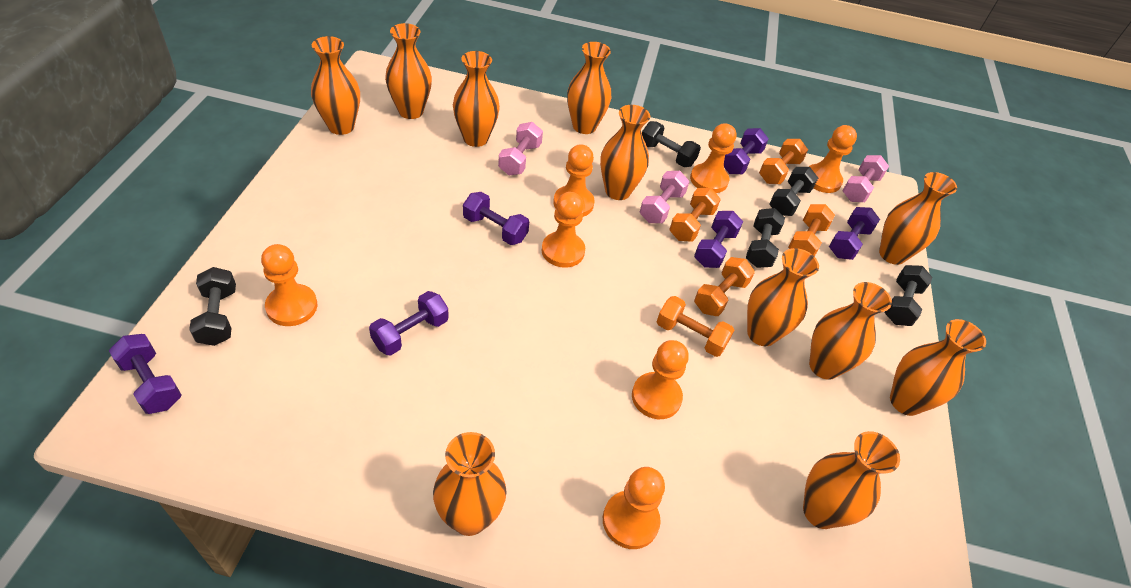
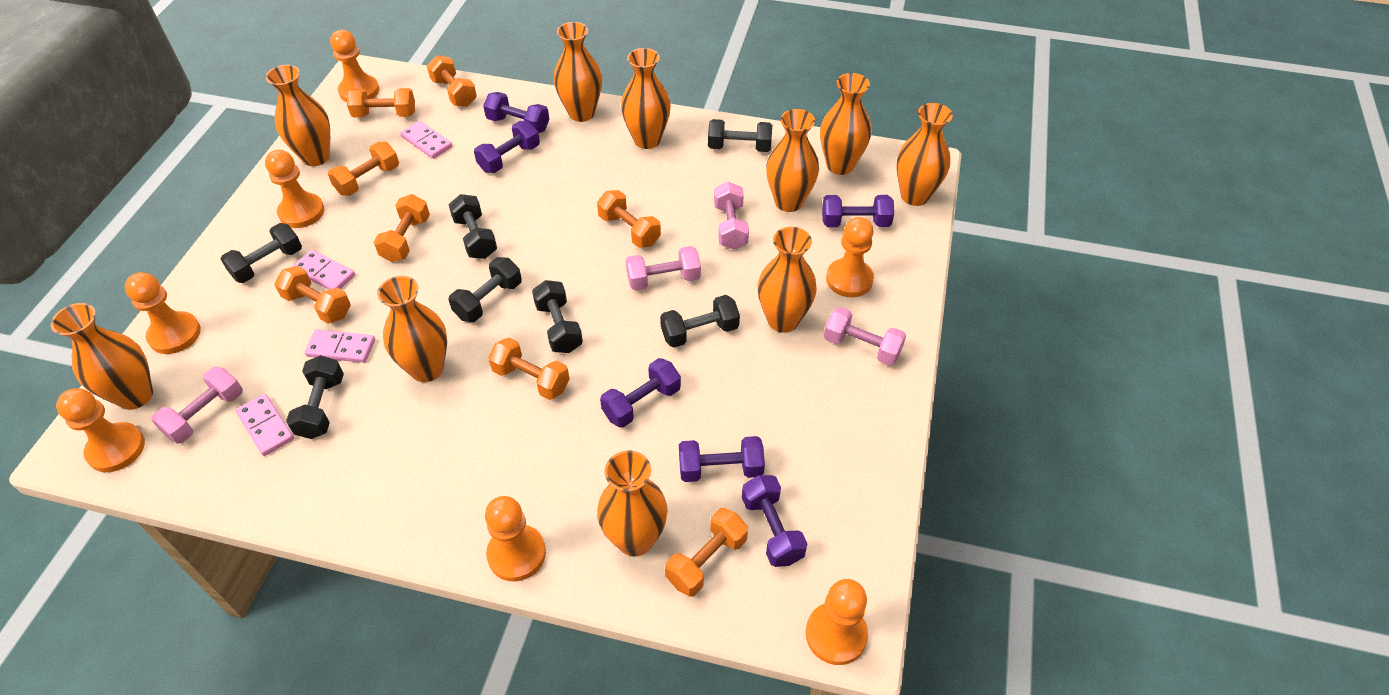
black dumbbell: [189,267,236,346] [642,121,701,167] [746,208,785,268] [769,167,818,216] [885,265,932,326] = 5 -> [221,223,302,283] [286,355,344,439] [448,194,497,259] [448,257,522,322] [532,280,583,353] [660,295,740,348] [708,119,772,152] = 7
orange dumbbell: [657,296,734,357] [669,188,721,242] [694,257,755,316] [759,139,808,184] [788,204,835,257] = 5 -> [275,266,351,324] [328,142,399,196] [347,88,415,118] [374,194,430,262] [427,55,477,107] [488,338,570,400] [597,190,661,248] [665,508,748,597] = 8
orange vase: [311,36,360,135] [385,23,432,119] [433,432,507,536] [453,51,500,147] [567,42,611,134] [600,105,650,200] [747,248,819,346] [803,431,900,529] [809,282,892,380] [879,172,957,265] [890,319,986,416] = 11 -> [51,303,153,410] [266,65,330,166] [377,276,447,382] [554,22,602,122] [597,450,668,557] [621,48,671,149] [758,227,817,333] [766,109,819,212] [820,73,871,175] [896,103,953,206] = 10
pink domino: none = 0 -> [236,394,294,456] [292,250,355,290] [304,329,375,363] [400,121,452,159] = 4
pink dumbbell: [498,122,543,176] [640,171,690,223] [843,155,889,202] = 3 -> [151,367,243,444] [626,246,701,290] [714,182,749,250] [824,307,906,366] = 4

